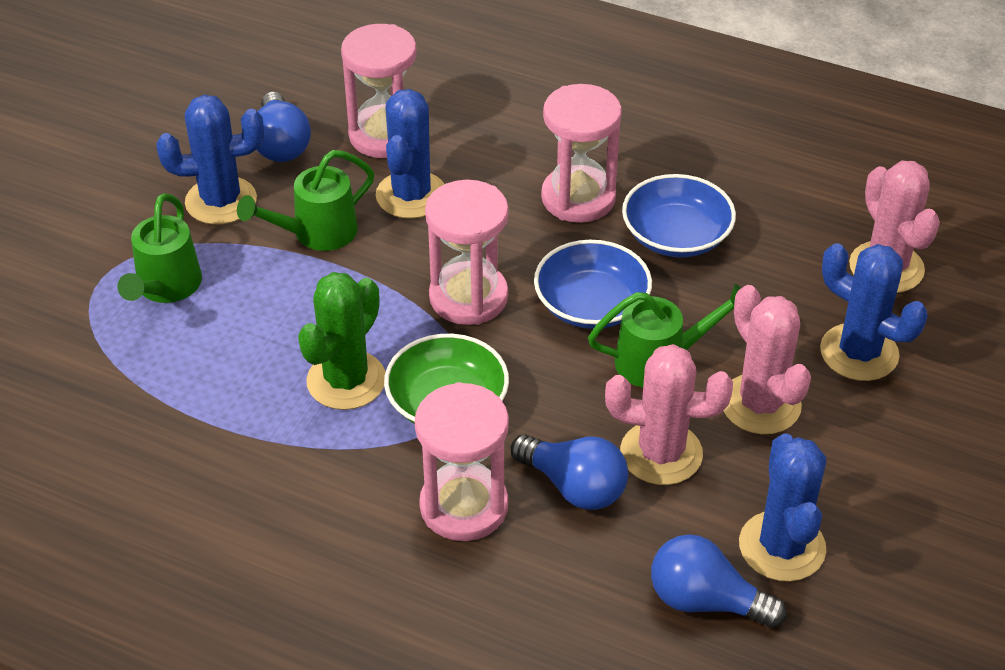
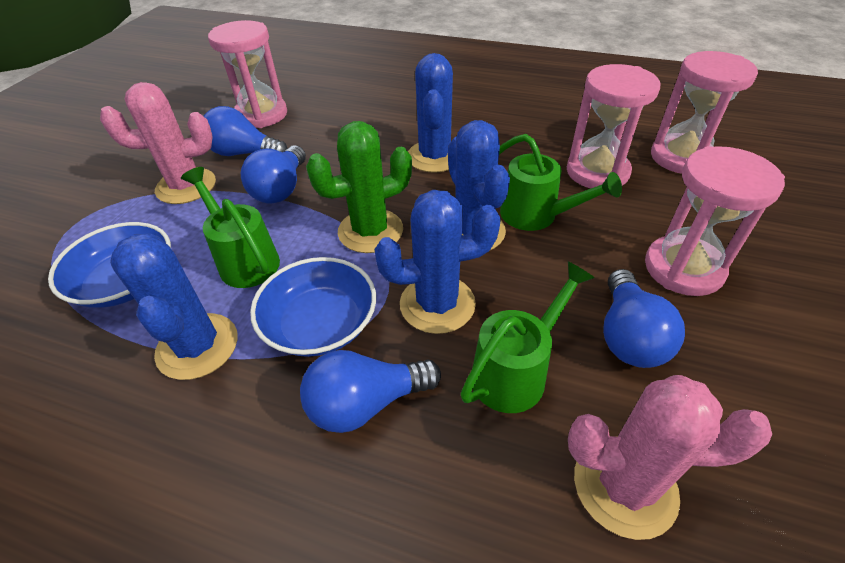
blue light bulb: [257,92,311,162] [511,434,628,510] [651,534,786,628] = 3 -> [204,106,288,156] [241,145,306,203] [300,350,441,433] [603,269,685,368] = 4
green bowl: [384,334,509,424] = 1 -> none = 0
pink cactus: [605,344,733,485] [724,285,811,434] [849,161,940,293] = 3 -> [100,82,216,204] [568,375,772,540] = 2

